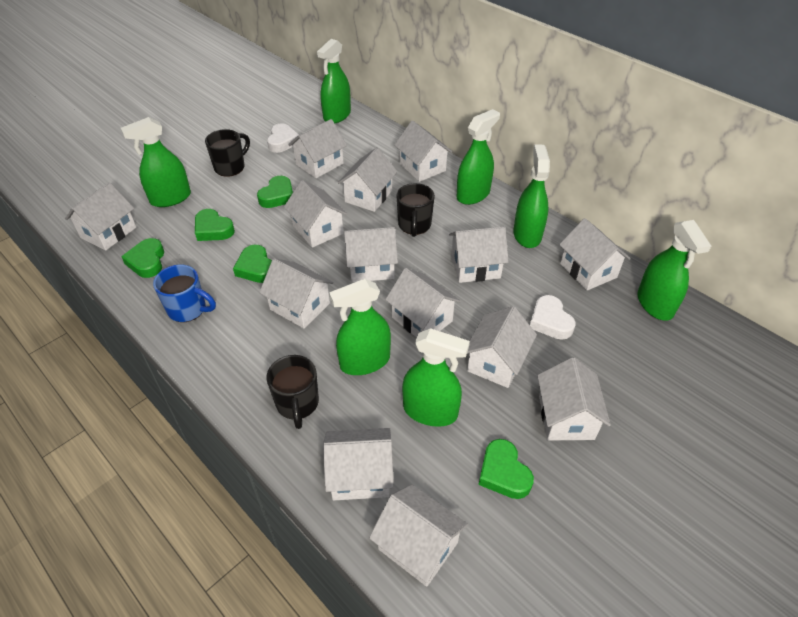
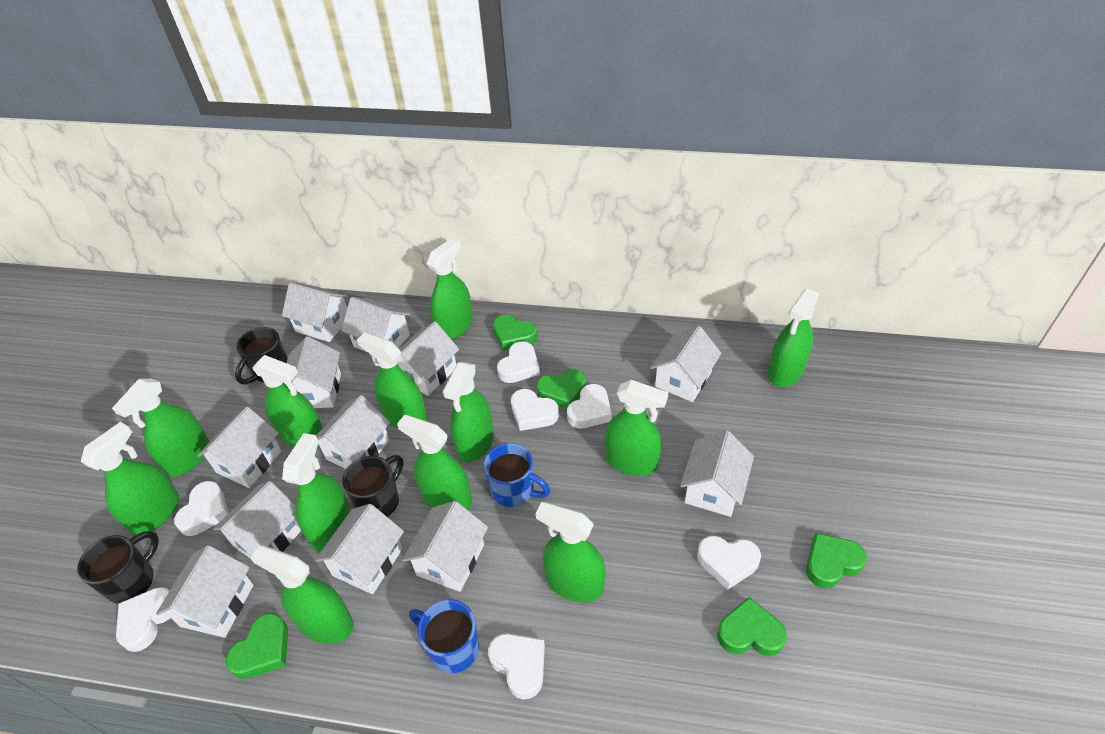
blue mug: [153,265,216,322] = 1 -> [409,599,479,674] [484,443,550,507] = 2
green spray bottle: [121,117,191,207] [317,39,351,123] [329,279,391,375] [402,328,470,427] [457,109,500,205] [513,144,550,248] [637,220,711,321] = 7 -> [81,422,179,535] [112,379,209,477] [250,545,353,644] [252,355,323,447] [282,433,351,551] [357,332,428,428] [397,415,472,510] [427,238,473,339] [443,362,494,462] [536,502,606,602] [605,380,669,476] [768,288,820,387] = 12
white heart: [267,123,299,153] [530,295,576,340] = 2 -> [116,587,170,652] [174,481,229,536] [488,633,545,700] [497,341,540,383] [511,389,559,431] [567,384,612,428] [697,536,761,590] = 7
white house: [65,182,136,251] [259,258,333,329] [284,180,348,248] [288,119,347,178] [323,428,394,500] [338,147,397,212] [344,227,398,282] [369,484,468,587] [385,268,461,337] [394,121,452,182] [449,227,509,283] [467,306,537,388] [537,357,611,440] [559,218,631,291] = 14 -> [156,545,253,638] [197,407,281,488] [213,481,301,558] [282,282,349,342] [287,336,341,408] [315,504,404,594] [316,395,390,469] [341,297,410,352] [397,321,459,396] [402,501,488,592] [650,326,722,402] [680,431,754,517] = 12

